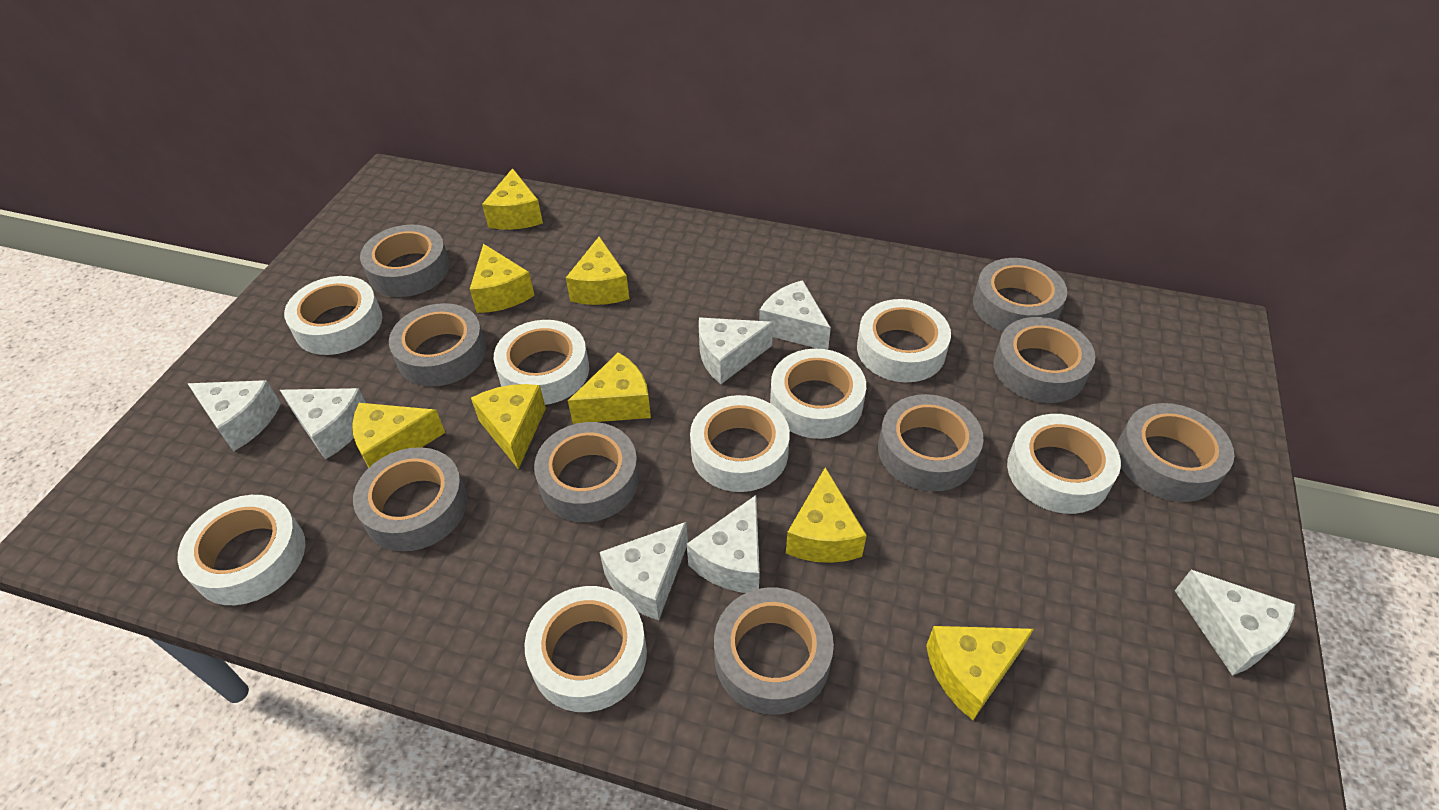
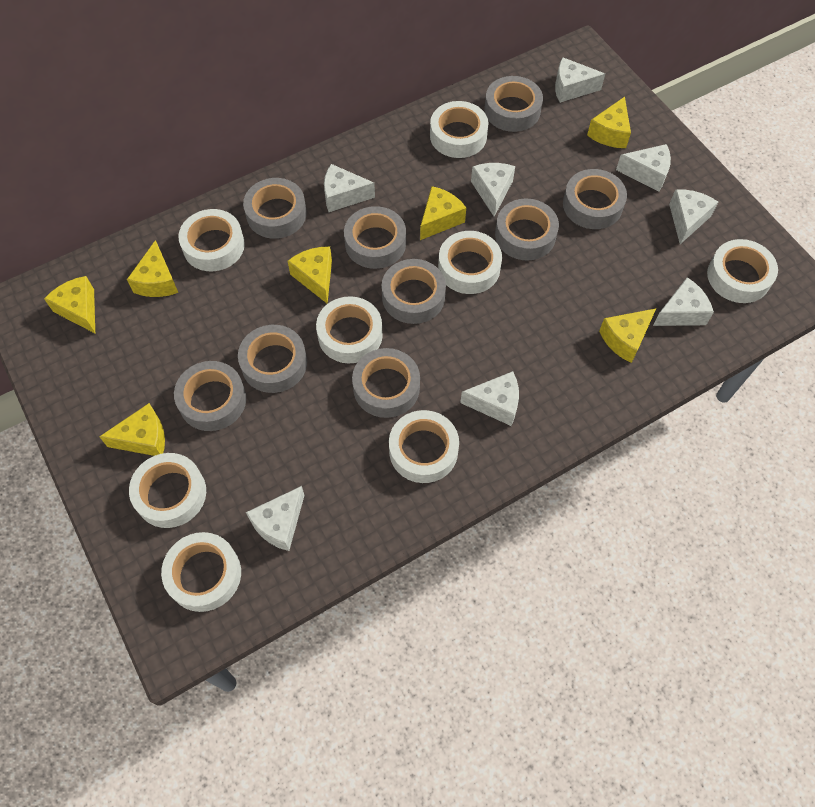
white cheese: [188,380,281,451] [280,388,366,460] [600,522,688,620] [687,495,760,593] [699,317,773,384] [759,280,831,350] [1175,570,1295,676] = 7 -> [246,486,305,551] [324,164,375,212] [460,371,519,426] [471,163,515,217] [555,57,605,103] [616,144,671,192] [653,277,714,326] [669,189,718,244] = 8
yellow cheese: [352,403,445,468] [470,244,535,313] [471,384,546,469] [482,168,543,230] [566,236,629,305] [568,352,651,424] [786,467,867,563] [926,626,1034,720] = 8 -> [44,276,95,333] [99,403,165,456] [127,240,178,297] [287,247,332,304] [420,186,466,240] [587,97,631,148] [599,309,656,363] = 7

